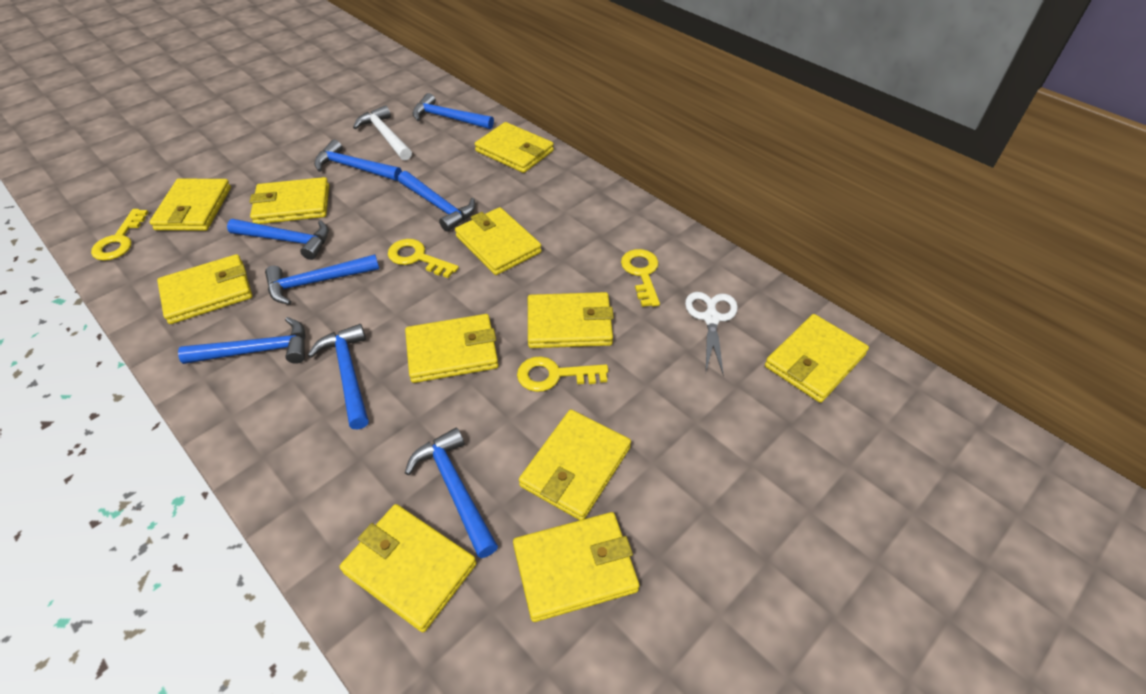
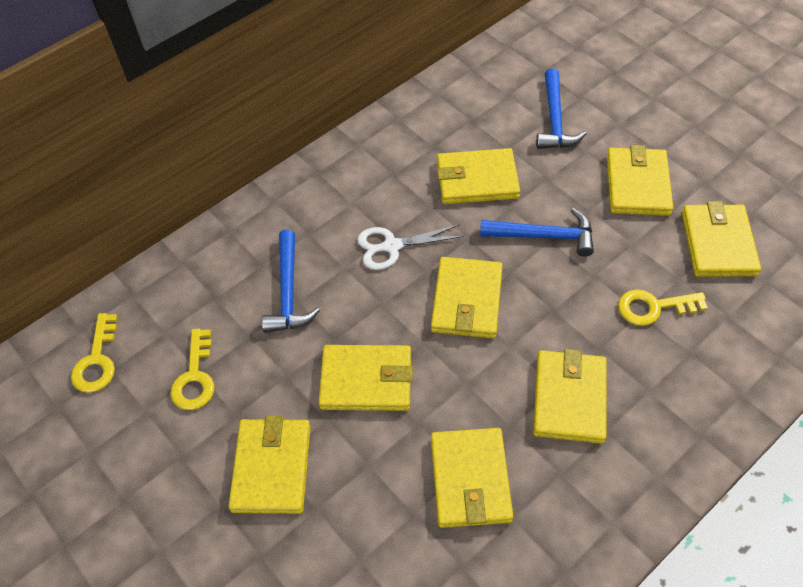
blue hammer: [178,317,306,364] [227,219,329,260] [265,254,379,305] [308,324,369,429] [314,140,402,181] [398,171,475,232] [405,428,498,558] [412,93,494,129] = 8 -> [262,230,320,333] [480,208,594,257] [536,69,586,149] = 3
white hammer: [353,105,412,160] = 1 -> none = 0
yellow key: [91,209,149,261] [388,239,459,278] [517,356,608,392] [621,249,660,307] = 4 -> [71,313,118,393] [170,329,214,410] [618,289,708,326] = 3
yellow wallet: [149,179,231,231] [157,254,252,324] [250,177,329,224] [340,504,477,632] [405,314,499,383] [455,207,542,275] [475,122,554,173] [513,512,639,622] [519,410,631,520] [528,292,614,348] [765,314,869,403] = 11 -> [228,416,311,514] [319,345,413,411] [431,257,503,339] [431,428,513,528] [437,148,520,204] [533,349,607,444] [607,145,673,216] [682,201,761,277] = 8

